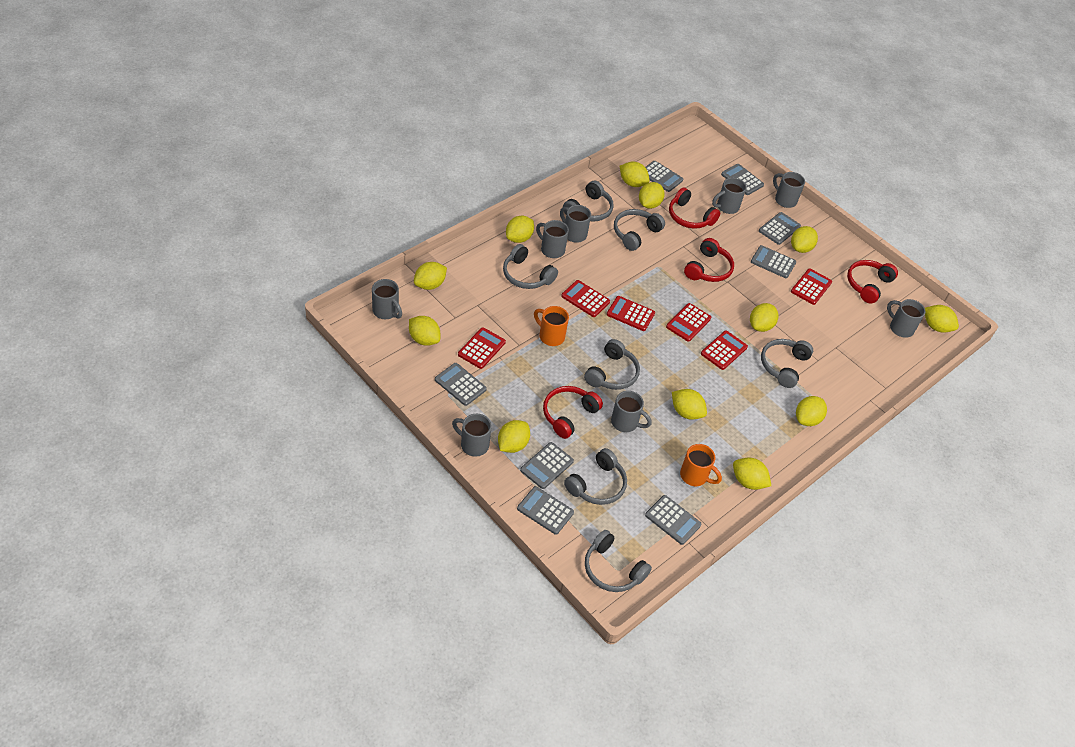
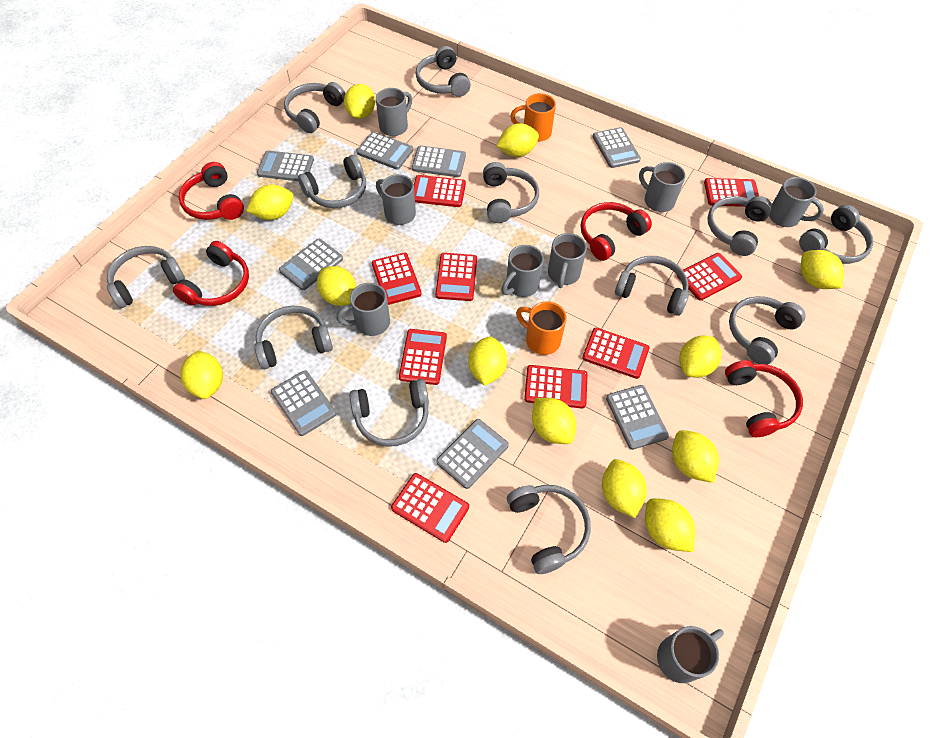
grey headphones: [503,244,558,289] [563,180,613,222] [564,448,627,505] [584,339,640,390] [585,530,652,592] [614,209,665,251] [761,339,813,388] = 7 -> [107,246,185,308] [254,306,333,369] [284,82,345,133] [298,155,366,208] [350,379,429,447] [416,46,471,97] [483,162,539,223] [507,485,591,574] [615,256,689,316] [707,196,772,256] [729,296,806,365] [799,205,873,264] = 12
red calculator: [458,327,506,369] [561,280,610,317] [607,296,655,331] [666,303,711,342] [701,331,748,370] [791,268,832,305] = 6 -> [372,253,422,305] [391,473,469,543] [399,329,447,385] [414,175,466,207] [435,253,477,301] [524,365,588,408] [582,328,650,379] [677,253,742,301] [704,178,759,207] = 9

